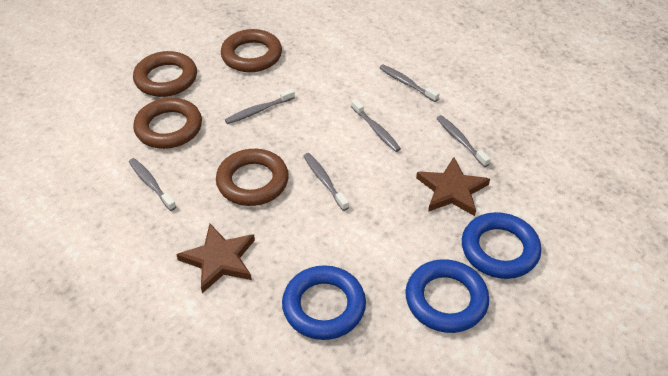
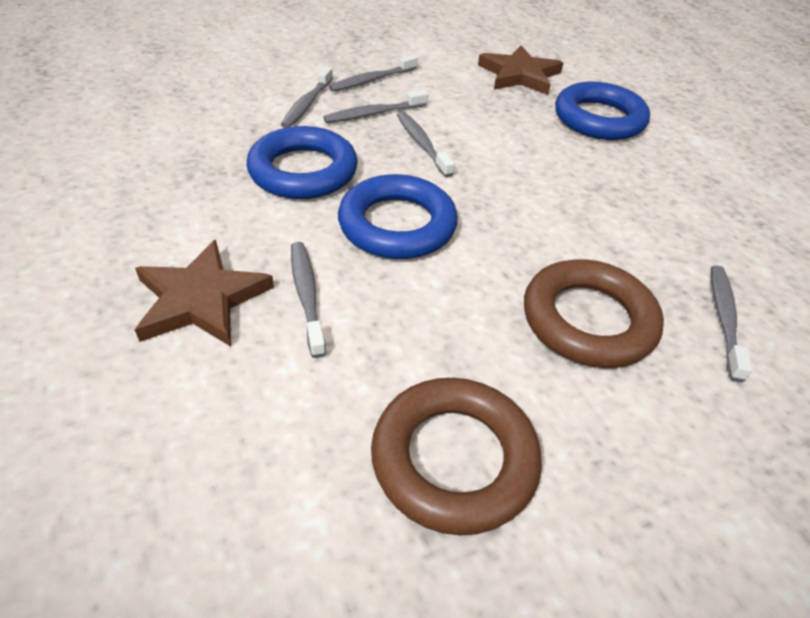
brown ring: [133,51,197,97] [133,98,202,149] [216,149,289,206] [221,29,282,72] = 4 -> [371,378,542,535] [524,259,664,368] = 2

